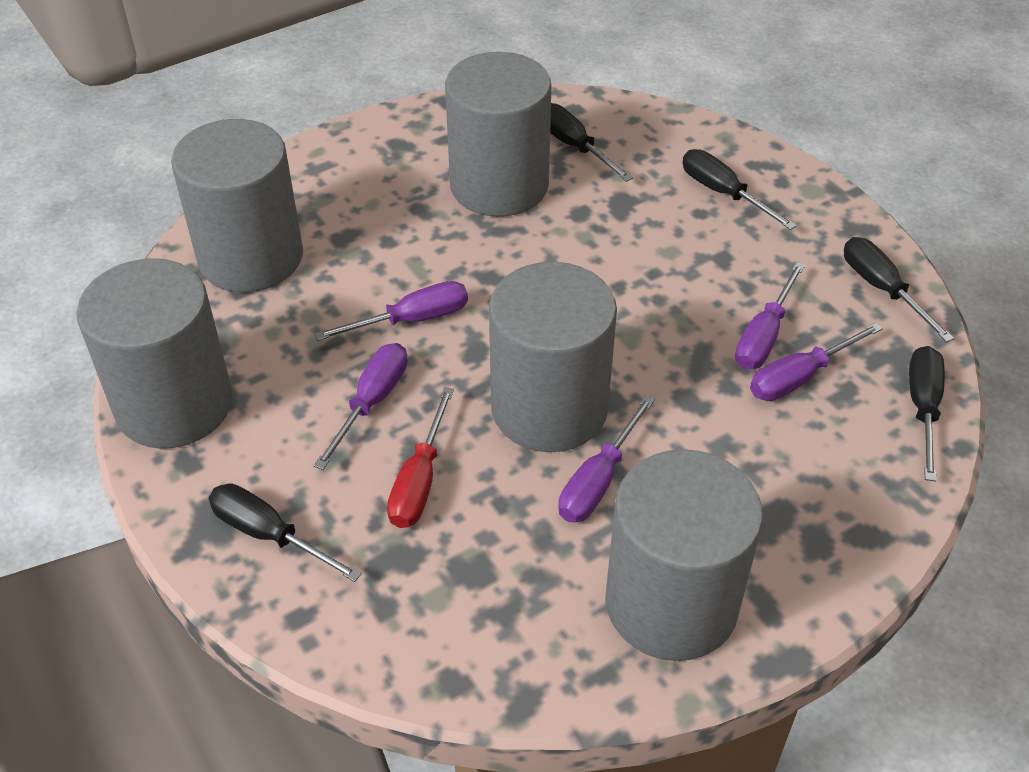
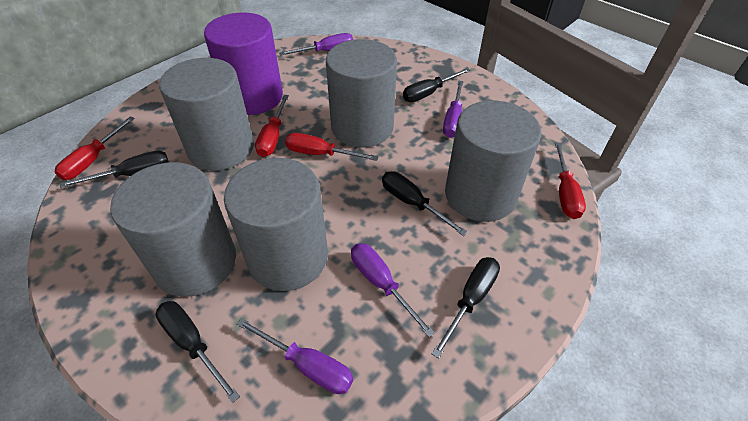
purple cylinder: none = 0 -> [204,12,283,115] = 1
purple screwdriver: [314,343,408,470] [315,281,468,341] [558,395,655,523] [735,262,805,370] [750,323,883,401] = 5 -> [237,318,353,394] [279,33,353,56] [351,243,435,337] [443,81,464,138] = 4
red screwdriver: [387,387,454,528] = 1 -> [55,116,135,180] [255,95,289,157] [285,133,378,161] [555,142,586,219] = 4

